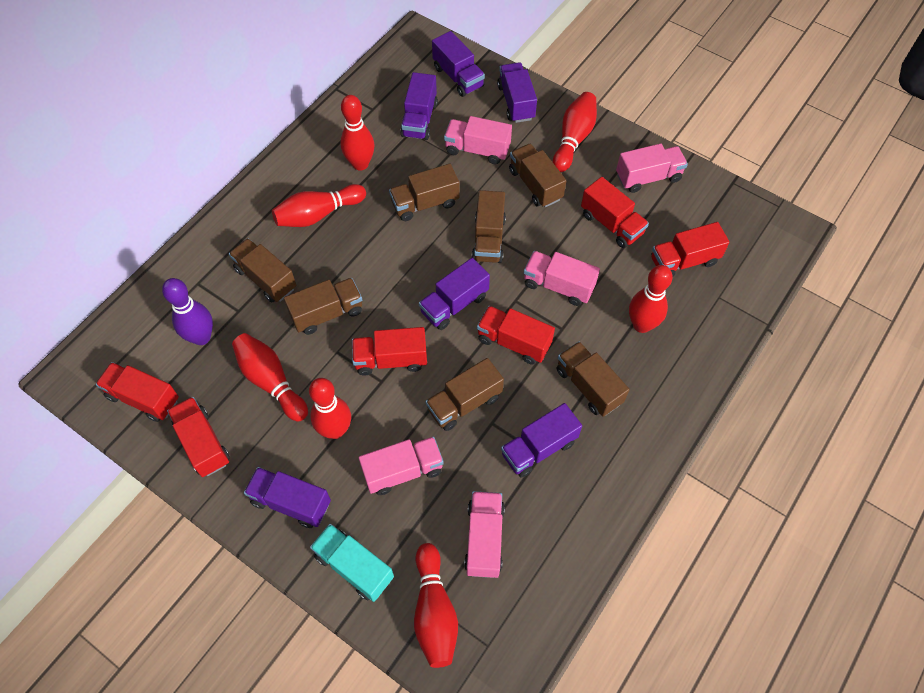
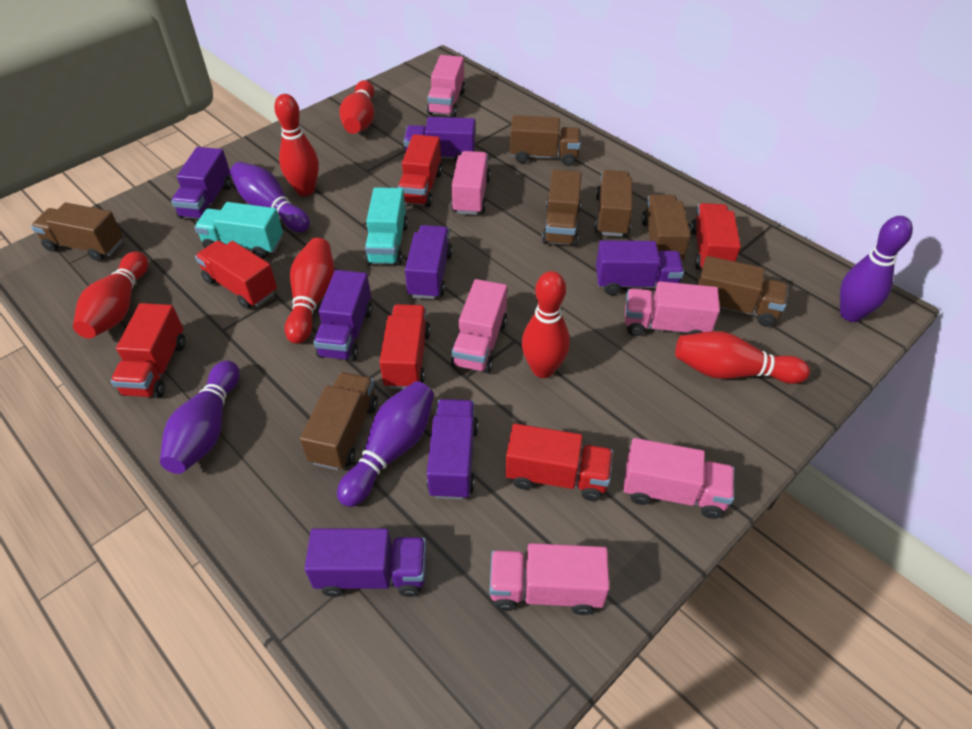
pink truck: [359,436,444,495] [444,116,512,164] [464,491,505,578] [524,251,600,306] [616,144,688,193] = 5 -> [427,55,465,117] [451,151,491,215] [451,279,507,373] [490,543,610,615] [623,438,734,519] [625,281,720,336] = 6
purple bowling pin: [162,278,213,345] = 1 -> [160,360,240,474] [230,162,310,232] [337,381,434,507] [840,216,913,322] = 4
purple truck: [244,467,331,528] [400,72,438,140] [419,258,490,330] [432,31,485,97] [497,62,537,123] [501,403,582,478] = 6 -> [171,147,231,219] [305,528,426,597] [314,270,372,361] [404,117,475,162] [405,225,453,299] [427,399,478,500] [596,240,684,295] = 7
red bowling pin: [232,333,308,421] [272,184,366,227] [309,378,351,439] [341,95,374,170] [414,543,458,668] [553,92,597,172] [629,265,673,333] = 7 -> [73,252,148,338] [274,94,319,196] [285,238,334,344] [339,80,374,134] [522,271,570,378] [675,331,810,384] = 6
turquoise truck: [310,524,394,602] = 1 -> [194,202,283,259] [365,187,408,266] = 2

